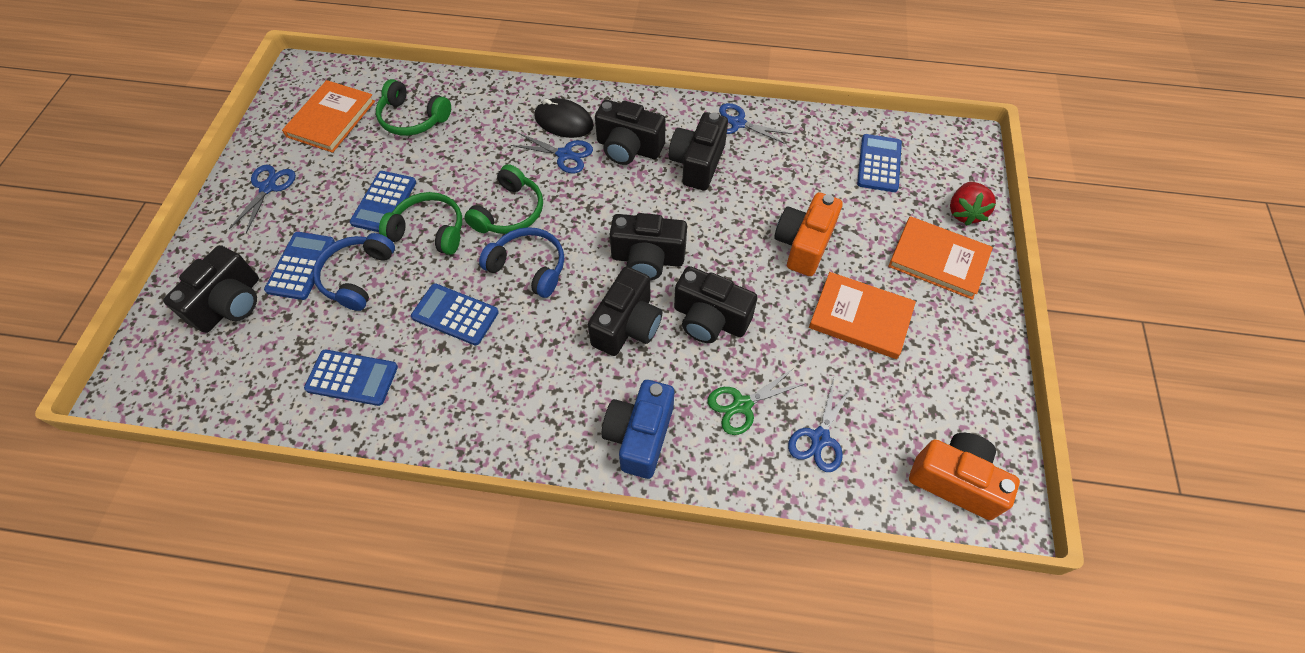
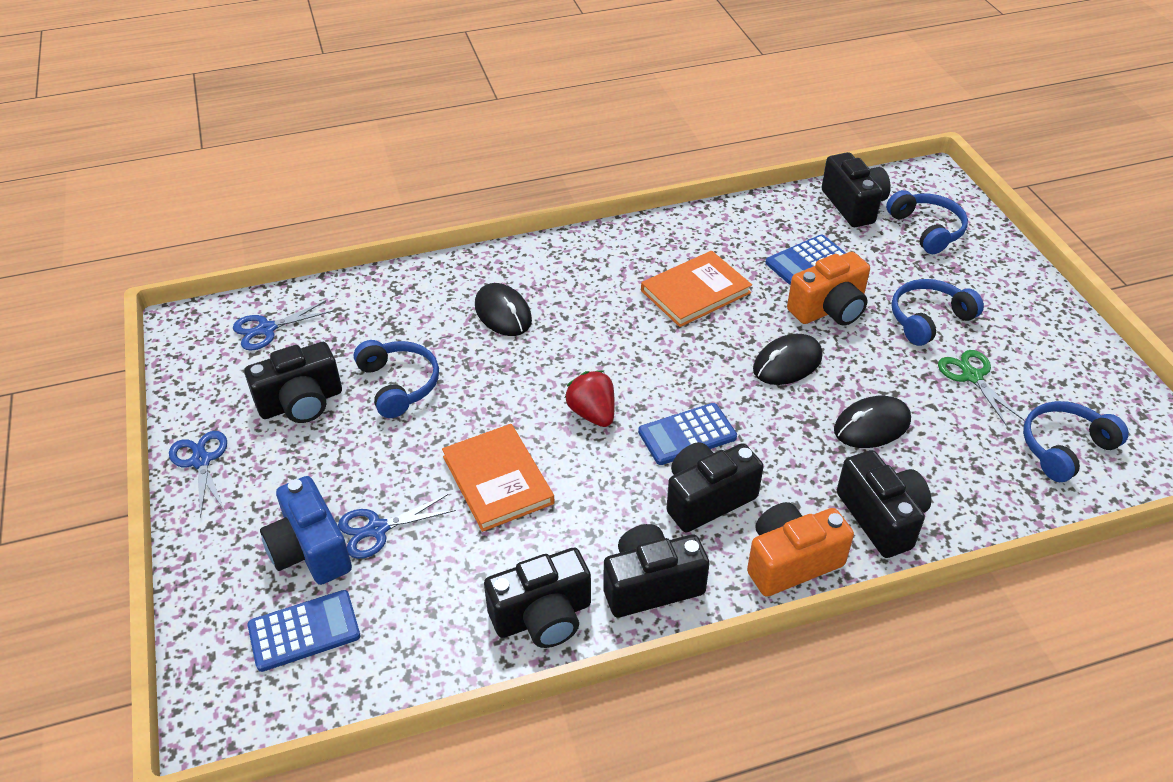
black mouse: [534,98,594,138] = 1 -> [475,283,532,336] [753,334,822,385] [834,396,911,448] = 3
blue calculator: [264,232,335,300] [304,349,398,406] [350,171,416,232] [411,283,499,346] [857,134,902,192] = 5 -> [247,590,360,672] [638,403,737,465] [765,234,846,285] = 3
blue headphones: [313,233,395,311] [479,227,564,298] = 2 -> [354,340,439,418] [886,190,968,254] [891,279,984,346] [1023,401,1129,482] = 4
blue scissors: [229,165,296,233] [511,133,593,173] [719,103,792,145] [788,378,853,472] = 4 -> [169,431,227,518] [233,300,333,351] [338,494,456,559] = 3
green headphones: [376,79,451,136] [379,192,462,255] [464,164,543,234] = 3 -> none = 0
orange book: [282,80,375,153] [809,272,916,359] [888,216,993,300] = 3 -> [442,424,554,532] [641,251,752,327] = 2

